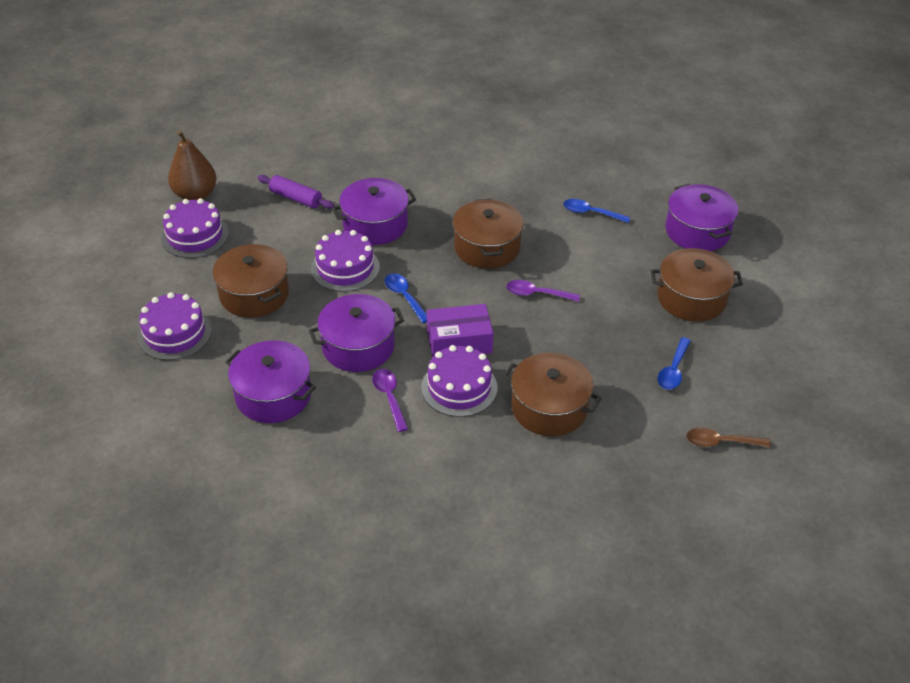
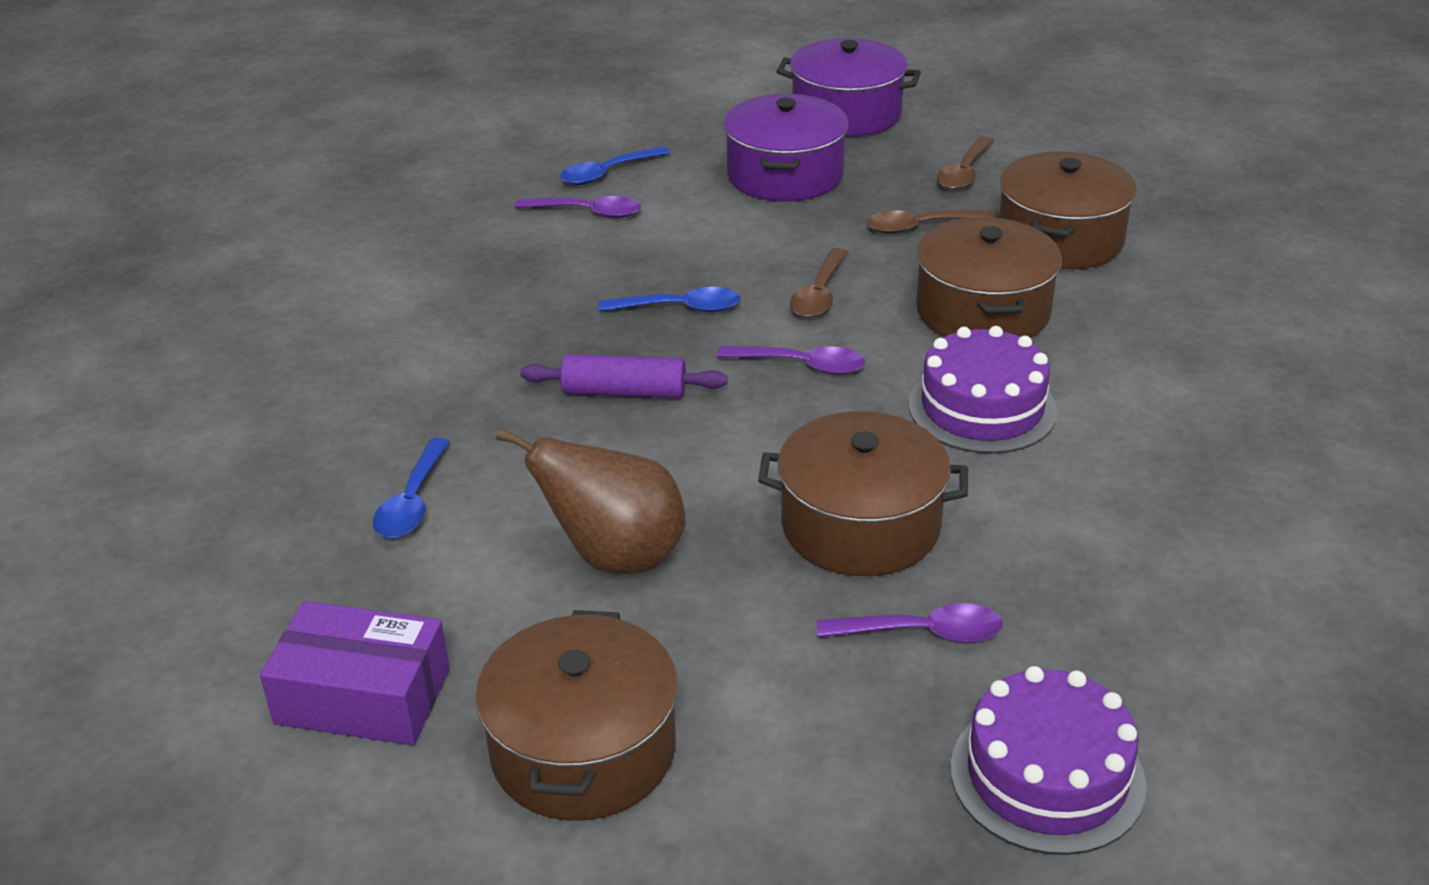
brown spoon: [686,427,771,448] = 1 -> [790,248,848,318] [867,210,995,234] [937,136,994,190] = 3
purple cake: [137,292,212,360] [161,198,229,258] [311,230,380,292] [421,345,498,417] = 4 -> [909,326,1058,454] [950,666,1146,855] = 2
purple pot: [225,340,316,423] [309,294,404,372] [332,178,417,245] [665,184,738,251] = 4 -> [723,94,849,201] [776,38,921,137] = 2
purple spoon: [372,369,408,432] [506,280,580,302] = 2 -> [515,196,641,219] [717,346,865,375] [817,603,1003,643] = 3

